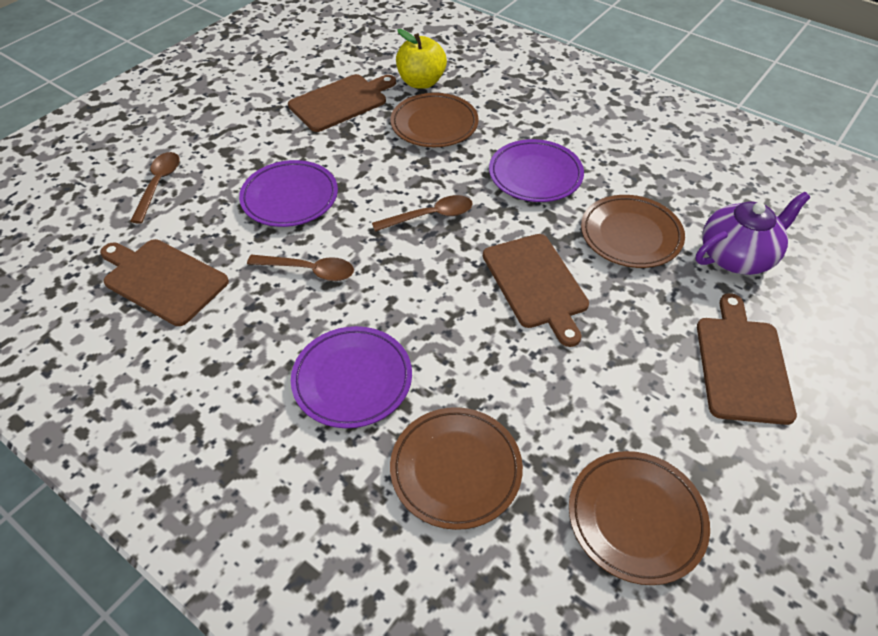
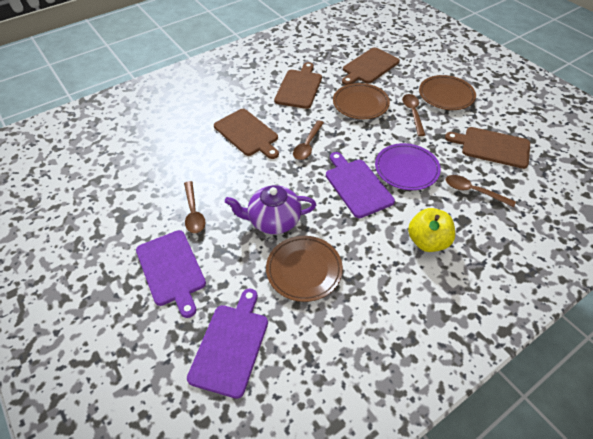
brown plate: [390,93,479,147] [390,407,523,530] [569,451,710,585] [581,195,685,268] = 4 -> [266,236,343,302] [333,83,390,119] [419,75,476,110] = 3
brown spoon: [130,152,179,224] [247,255,354,281] [372,195,473,232] = 3 -> [184,181,205,233] [293,120,324,160] [402,94,425,136] [446,175,516,207] = 4
purple cutting board: none = 0 -> [136,230,206,318] [187,289,268,399] [326,152,395,218] = 3
purple plate: [239,160,338,227] [291,326,412,428] [489,139,584,202] = 3 -> [375,143,441,190] = 1

